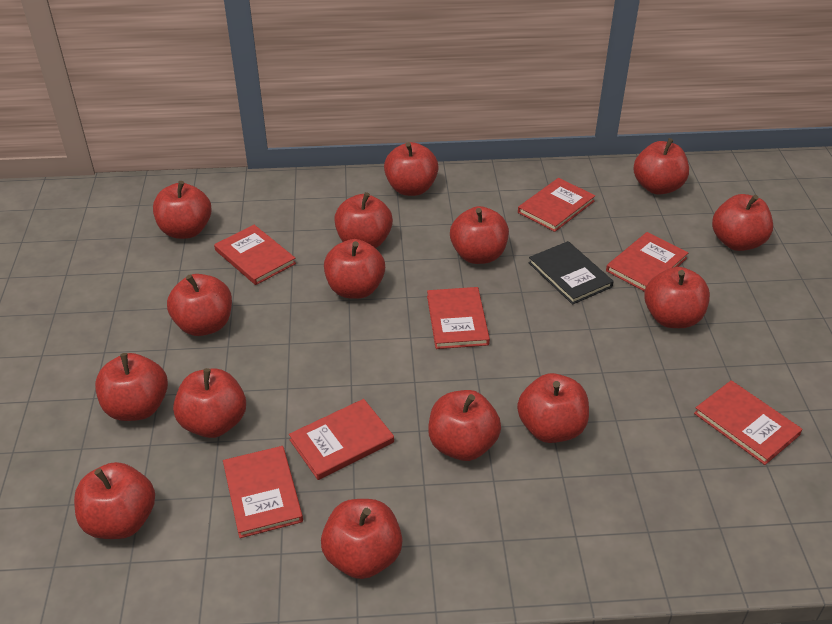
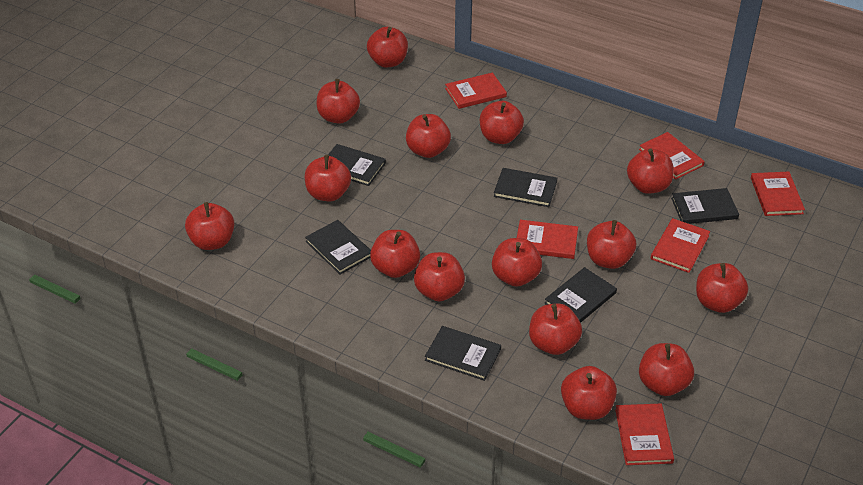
black book: [529,241,614,305] = 1 -> [305,220,371,274] [328,144,386,186] [425,326,501,381] [494,168,557,207] [545,267,617,323] [671,188,739,224] = 6
red book: [214,225,296,285] [223,446,303,538] [289,399,394,480] [427,287,490,349] [518,178,595,232] [606,232,689,292] [694,380,802,465] = 7 -> [445,72,507,109] [517,220,578,259] [615,404,674,465] [639,132,705,180] [651,218,710,273] [751,172,805,216] = 6

